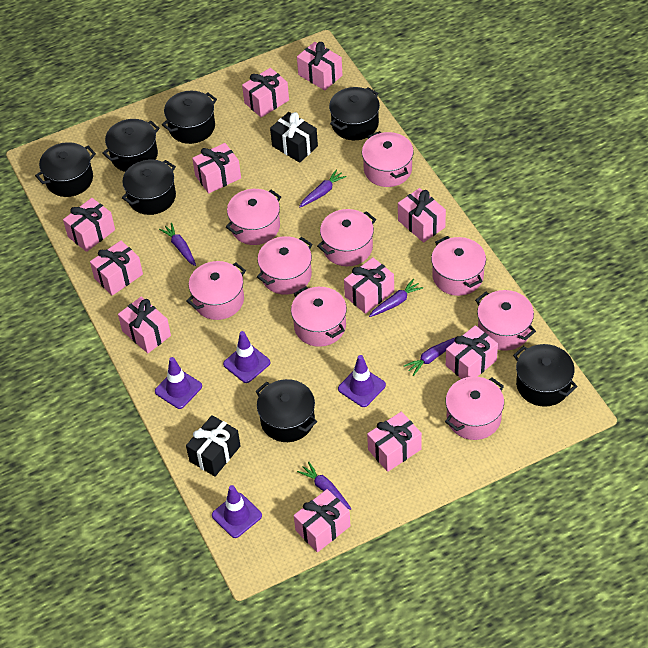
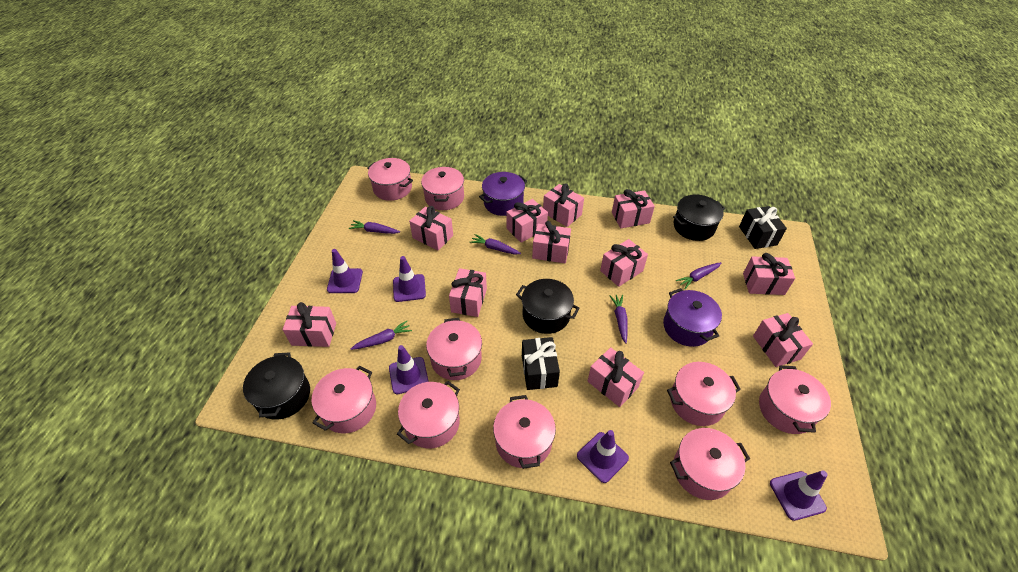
black pot: [35,142,96,197] [102,119,160,172] [122,160,176,215] [162,91,217,144] [255,379,317,442] [329,87,380,140] [513,344,578,407] = 7 -> [243,352,310,420] [516,279,580,334] [673,194,725,241] = 3
purple pot: none = 0 -> [479,172,527,216] [663,288,722,347] = 2
purple traffic cone: [155,357,202,409] [212,485,262,538] [223,331,270,383] [338,355,386,407] = 4 -> [327,249,363,293] [389,345,429,394] [393,256,426,302] [577,430,629,483] [770,471,828,521] = 5

